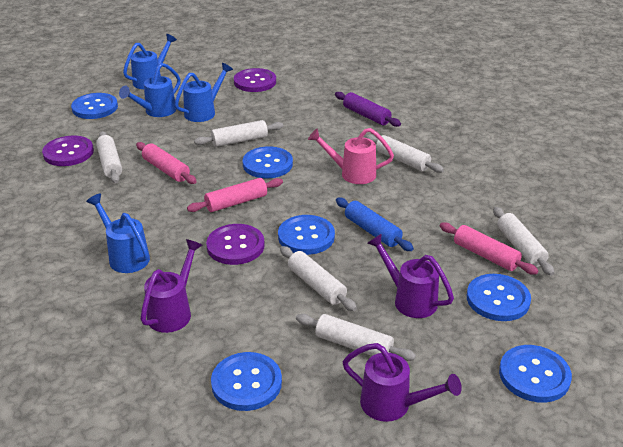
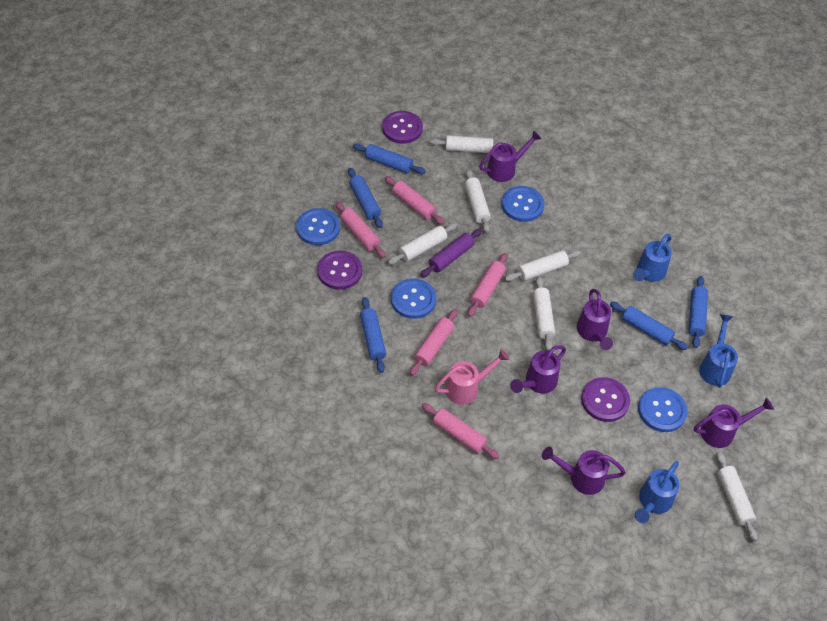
blue button: [71,93,118,119] [211,352,282,411] [243,146,293,178] [278,215,335,255] [467,274,531,321] [499,345,572,403] = 6 -> [296,208,340,245] [391,278,436,319] [502,186,544,222] [638,387,688,432] = 4
blue rolling pin: [336,197,414,251] = 1 -> [348,168,383,228] [353,143,426,174] [360,297,386,373] [610,301,688,350] [688,276,708,348] = 5
blue watering can: [86,193,150,273] [119,63,181,117] [123,34,177,89] [175,63,233,122] = 4 -> [633,234,672,282] [635,461,679,523] [699,314,738,388] = 3
pink rolling pin: [136,142,197,184] [187,178,283,212] [440,222,539,275] = 3 -> [335,202,386,258] [385,176,445,225] [410,309,458,376] [421,403,500,459] [468,253,508,317] = 5
purple watering can: [141,239,203,333] [343,343,462,422] [368,233,454,318] = 3 -> [479,130,541,182] [510,345,566,393] [542,447,626,495] [577,289,613,350] [694,398,774,448] = 5

